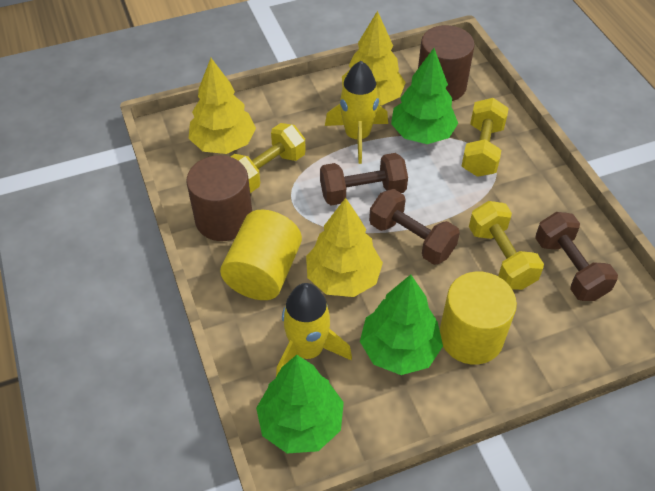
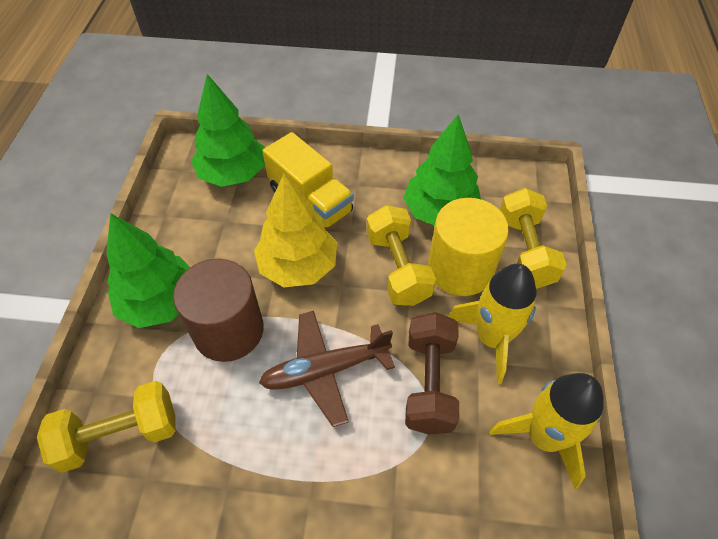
brown cylinder: [186,155,252,241] [418,25,475,101] = 2 -> [173,259,264,362] = 1
brown dumbbell: [320,153,408,205] [369,189,460,265] [535,212,618,301] = 3 -> [405,312,459,435] = 1
brown plane: none = 0 -> [259,311,395,427] = 1
yellow cylinder: [220,209,302,300] [440,272,517,365] = 2 -> [428,198,509,296] = 1
yellow tree: [188,58,256,154] [306,198,383,297] [342,11,406,106] = 3 -> [254,174,337,287] = 1
yellow truck: none = 0 -> [262,132,354,229] = 1

